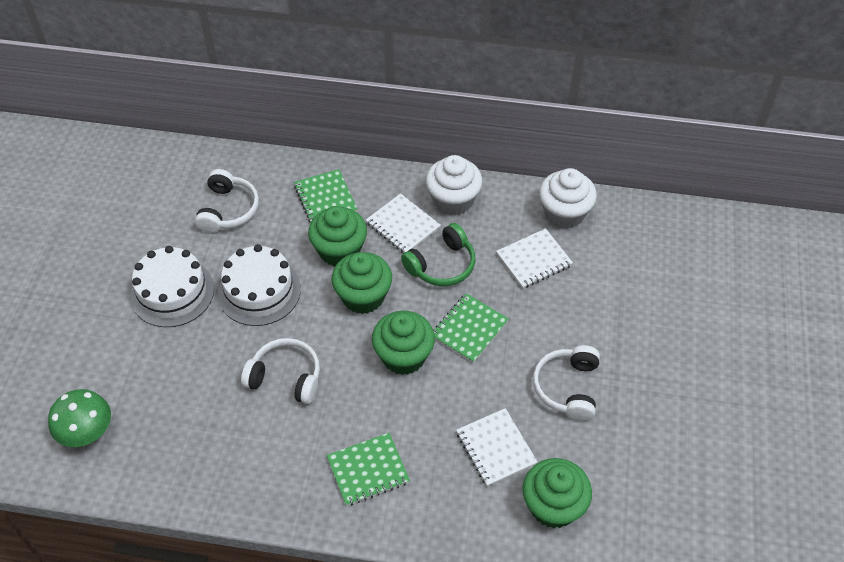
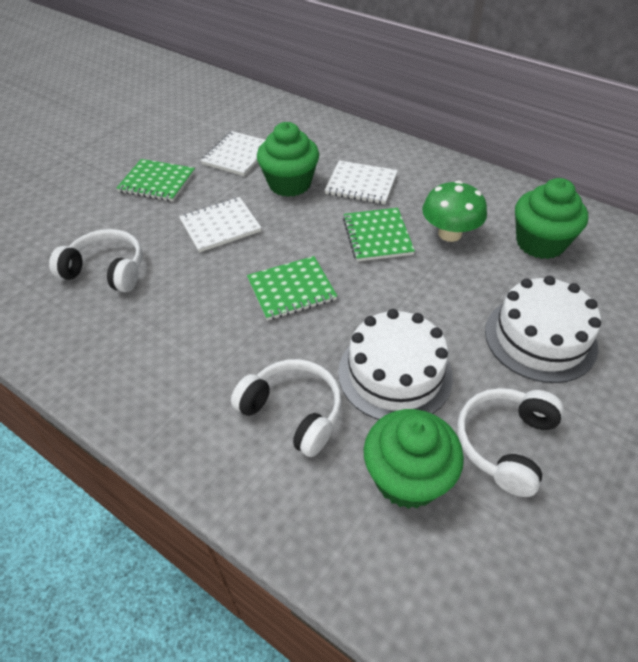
green cupcake: [308,206,367,266] [332,252,392,314] [372,311,435,375] [522,458,592,528] = 4 -> [257,122,319,197] [364,409,464,509] [515,178,588,259] = 3
green headphones: [401,223,475,286] = 1 -> none = 0
white cupcake: [426,155,483,215] [539,168,597,229] = 2 -> none = 0

